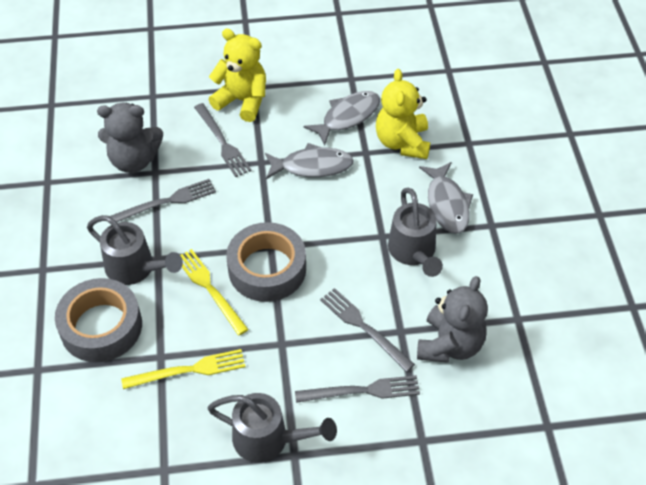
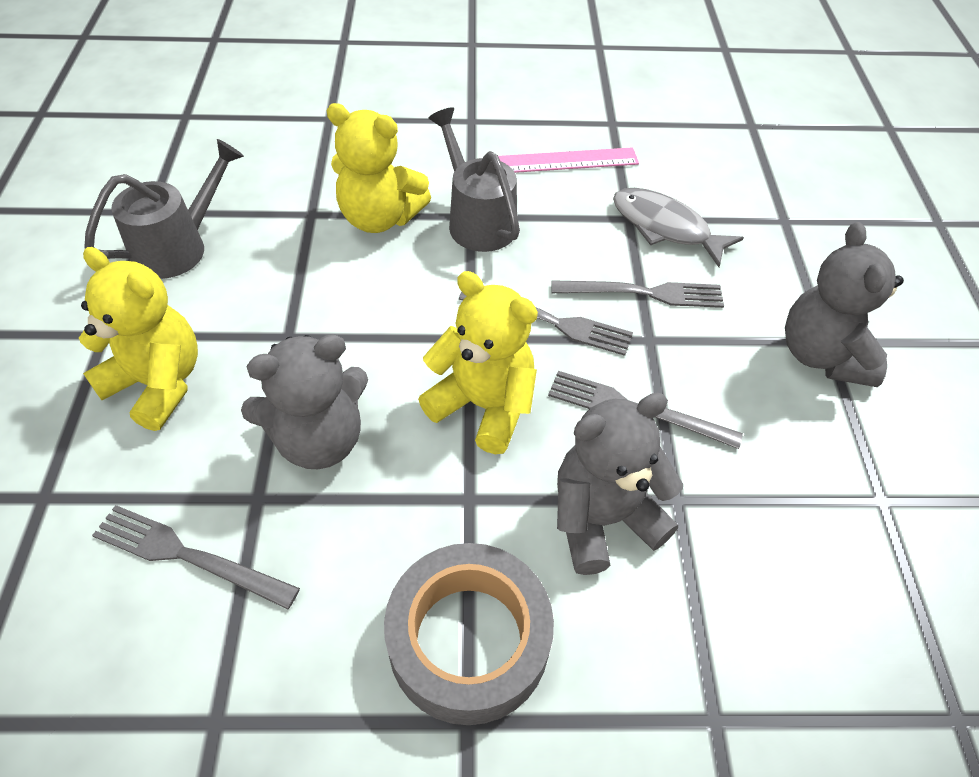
grey fish: [265,143,354,179] [304,91,380,145] [419,162,473,234] = 3 -> [613,188,744,267] = 1
grey tape: [55,278,142,362] [226,222,306,302] = 2 -> [384,543,554,725] = 1
grey teddy bear: [97,103,163,173] [417,276,488,363] = 2 -> [241,334,368,469] [557,393,683,575] [785,222,904,387] = 3
grey watering can: [87,215,183,285] [208,393,337,463] [388,188,443,277] = 3 -> [84,139,244,279] [428,107,520,252] = 2
pink ruler: none = 0 -> [498,147,639,173] = 1
yellow fork: [121,349,245,389] [180,249,249,336] = 2 -> none = 0
yellow teddy bear: [209,29,266,122] [376,69,430,159] = 2 -> [79,247,198,431] [326,103,431,233] [418,271,538,454] = 3

